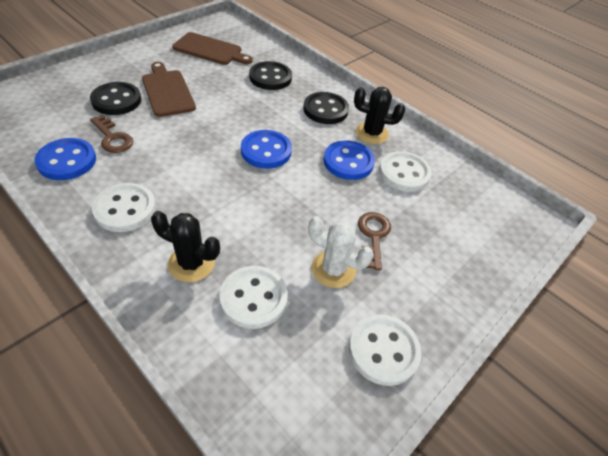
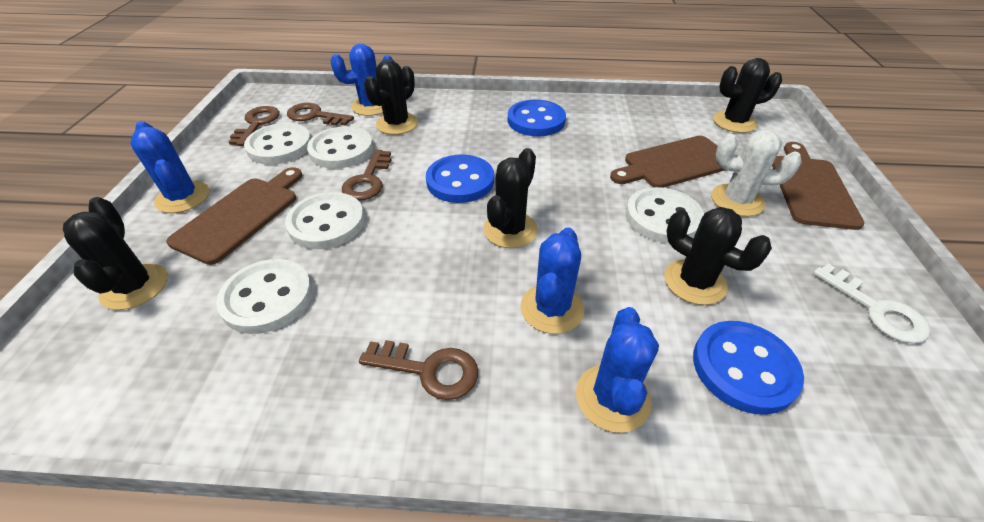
black button: [90,82,141,115] [249,61,292,90] [303,92,349,124] = 3 -> none = 0
black cactus: [151,211,220,282] [354,87,405,144] = 2 -> [63,197,168,310] [364,59,418,135] [483,148,538,248] [664,207,772,305] [713,58,782,133] = 5
blue cactus: none = 0 -> [130,121,210,213] [330,44,394,116] [520,227,584,334] [576,307,659,433] = 4
brown cutting board: [142,62,196,117] [172,32,253,65] = 2 -> [166,167,302,265] [610,136,725,188] [772,142,865,230] = 3
brown key: [90,115,133,153] [358,212,391,270] = 2 -> [229,106,280,146] [287,103,354,126] [342,150,391,201] [359,340,478,400] = 4
white button: [92,183,156,232] [219,266,288,329] [349,314,421,386] [379,151,432,192] = 4 -> [216,259,312,334] [244,123,311,164] [285,192,365,249] [307,126,373,169] [626,187,704,243] = 5
white key: none = 0 -> [813,264,931,344] = 1

